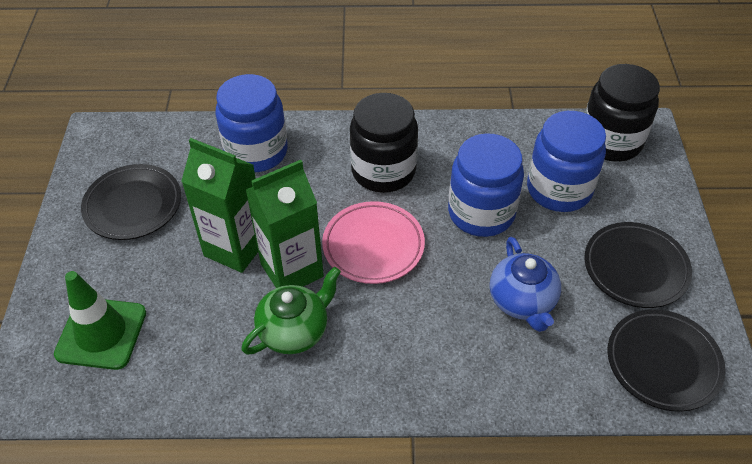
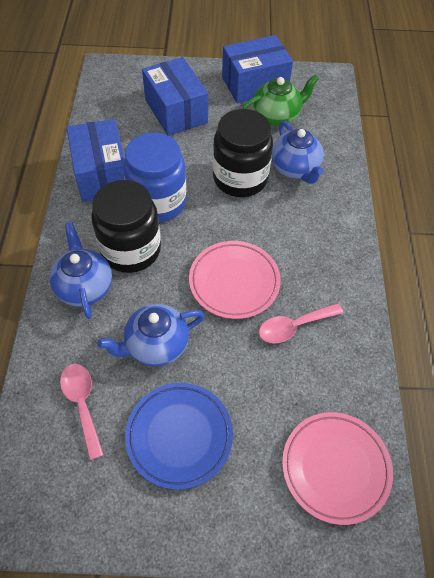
black plate: [81,164,181,240] [585,222,692,308] [608,309,726,412] = 3 -> none = 0
blue box: none = 0 -> [66,119,125,202] [142,57,208,136] [222,35,293,103] = 3
blue jar: [215,74,288,172] [448,133,524,237] [527,111,606,212] = 3 -> [123,132,187,222] = 1
blue plate: none = 0 -> [125,383,233,490] = 1
blue teapot: [490,237,561,332] = 1 -> [50,222,112,319] [97,304,205,367] [272,121,324,184] = 3
green carton: [181,138,258,273] [246,160,324,288] = 2 -> none = 0
green traffic cone: [54,271,146,370] = 1 -> none = 0
pink plate: [322,201,425,284] = 1 -> [189,241,281,319] [282,412,393,525] = 2
pink spoon: none = 0 -> [60,364,104,460] [259,303,344,343] = 2

